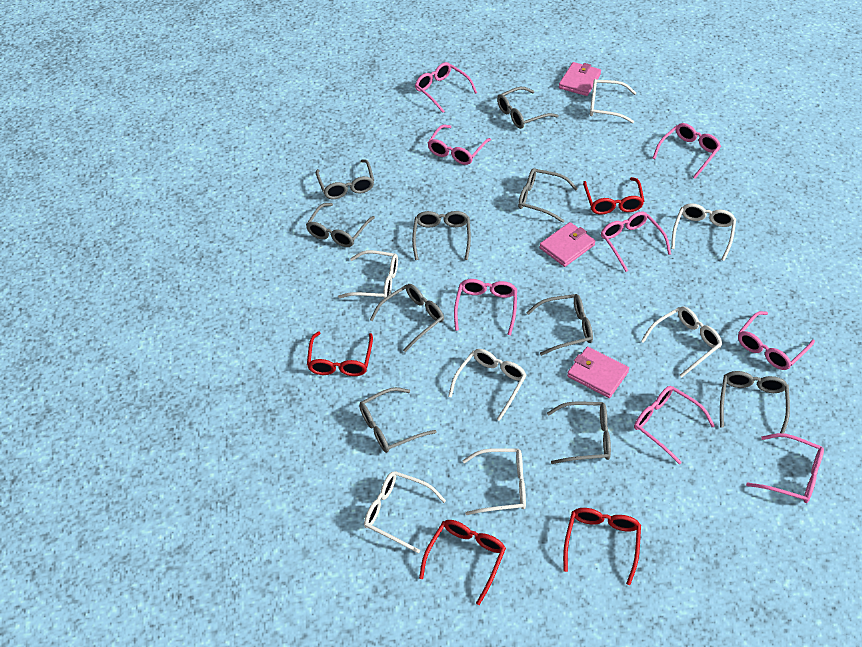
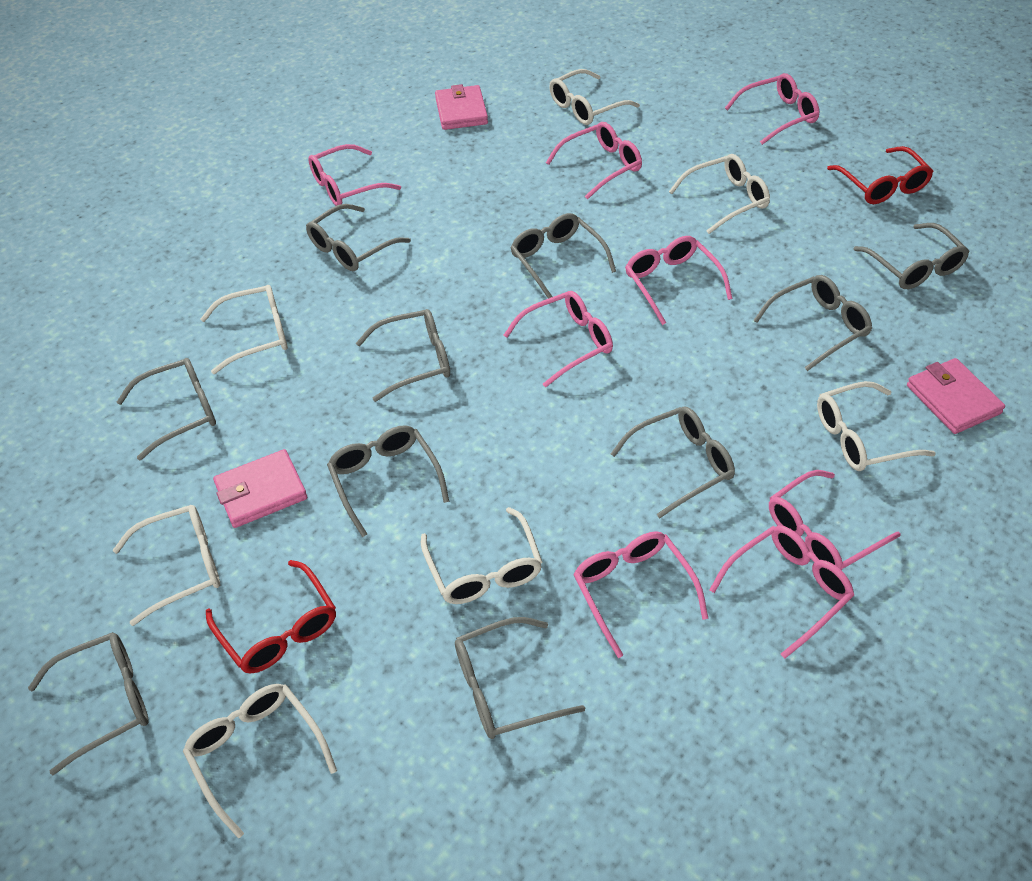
red glasses: [307,331,373,376] [419,520,506,605] [563,508,641,585] [583,177,644,215] = 4 -> [206,560,336,673] [827,146,934,204] = 2

